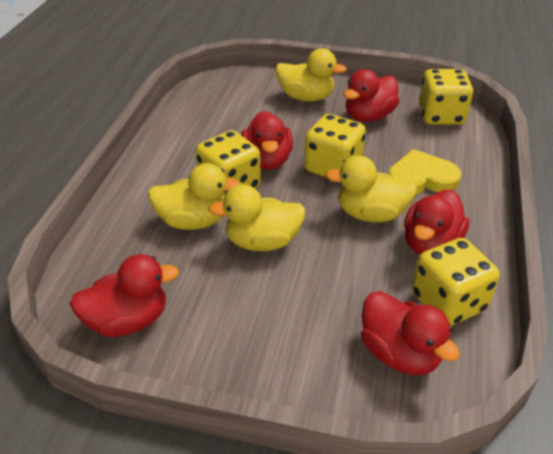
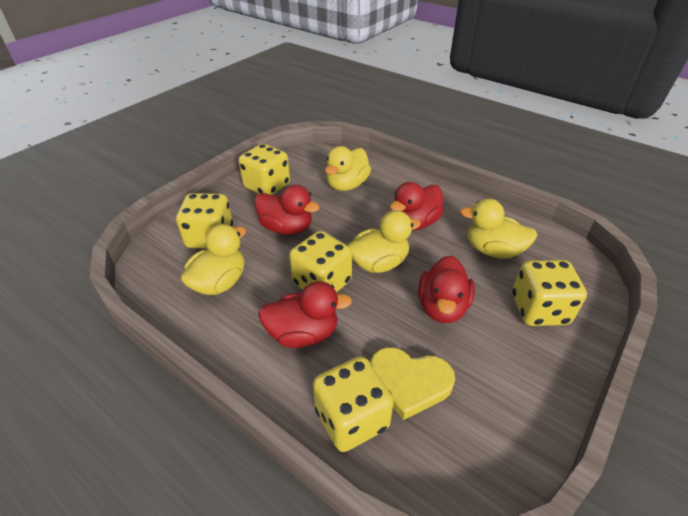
red duck: [70,254,179,337] [241,111,293,170] [344,69,399,122] [361,291,460,375] [404,190,469,255] = 5 -> [254,185,320,235] [258,281,352,348] [390,182,444,230] [418,255,475,323] = 4
yellow dice: [196,130,261,196] [304,114,366,177] [412,238,500,326] [419,69,474,125] = 4 -> [176,193,233,249] [238,144,290,195] [289,231,352,293] [313,356,394,452] [512,260,587,326] = 5

